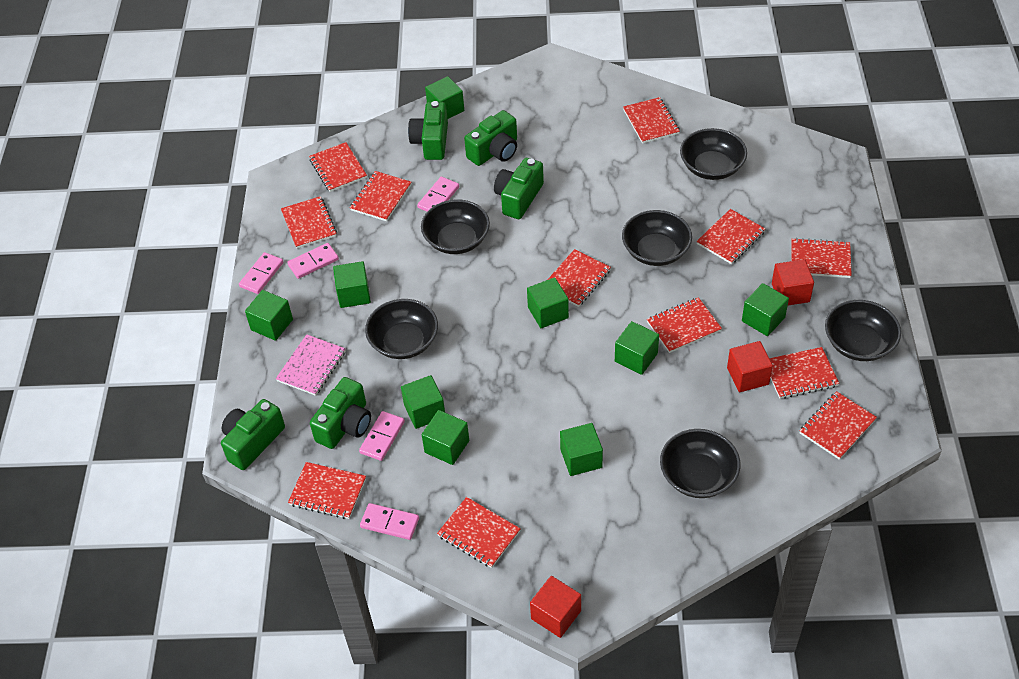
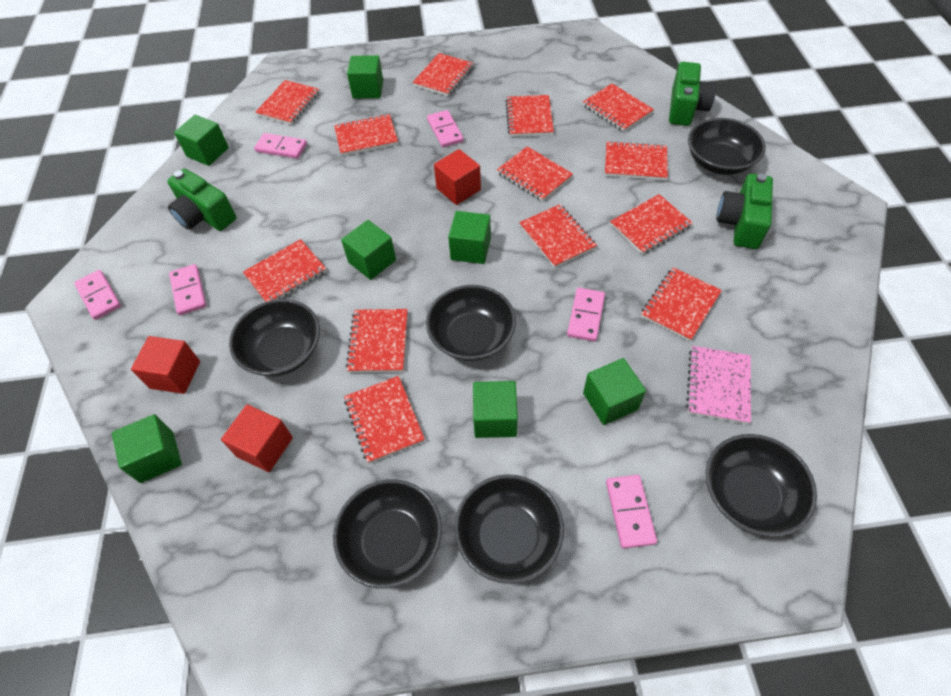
green camera: [221,399,285,470] [310,377,371,449] [408,101,448,160] [464,110,517,166] [494,158,544,219] = 5 -> [167,169,236,231] [669,62,716,126] [716,174,773,249] = 3
green cube: [245,290,293,341] [333,261,371,308] [401,375,445,429] [422,410,469,465] [425,76,464,119] [527,277,569,328] [560,423,603,476] [615,321,659,375] [742,283,789,336] = 9 -> [112,414,182,483] [174,115,229,166] [341,220,396,280] [347,55,383,99] [448,211,491,264] [473,381,518,438] [583,358,646,425] = 7
pink domino: [239,252,283,294] [287,243,339,279] [359,411,405,461] [360,503,419,540] [417,177,459,212] = 5 -> [74,270,121,320] [169,264,206,315] [254,133,307,159] [427,110,464,148] [567,288,605,342] [606,475,657,549] = 6
red notebook: [281,196,337,249] [288,462,366,519] [309,142,367,192] [350,171,411,221] [437,497,521,568] [547,249,611,307] [623,97,680,144] [647,297,722,353] [697,209,765,264] [769,347,839,399] [791,238,852,278] [800,391,877,460] = 12 -> [243,239,326,302] [255,80,320,125] [334,114,398,156] [344,376,425,464] [346,309,408,373] [412,53,473,96] [497,146,573,202] [505,95,554,137] [519,204,597,268] [583,84,654,132] [605,141,668,180] [610,194,693,255] [641,267,722,341] = 13

